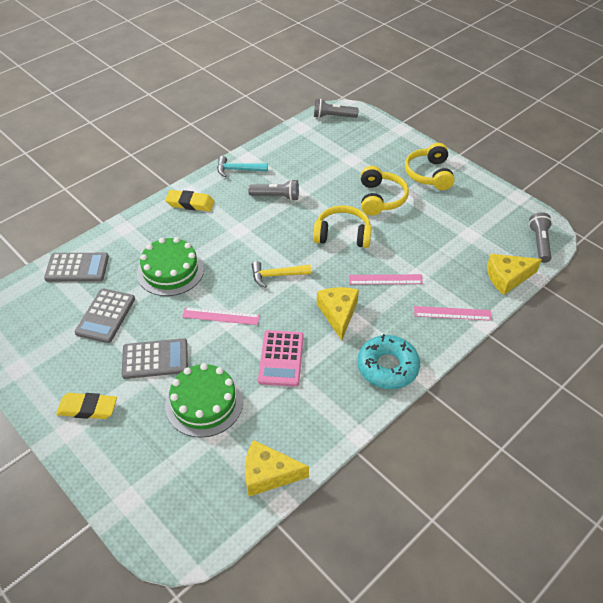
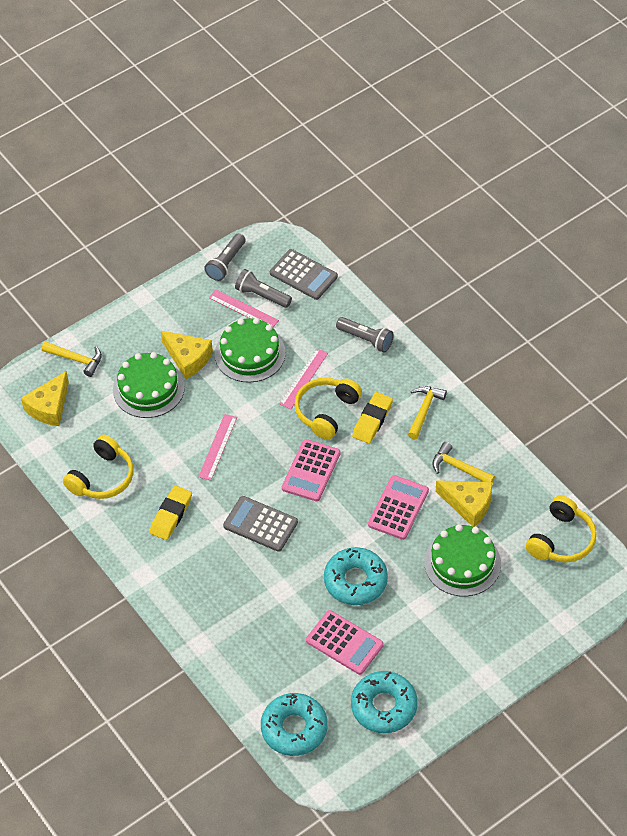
green cake: [137,237,204,296] [165,363,243,438] = 2 -> [113,352,185,418] [215,318,286,383] [424,524,501,596] = 3
grey calculator: [44,253,109,282] [75,288,135,343] [122,338,188,379] = 3 -> [223,496,298,552] [270,249,338,300] = 2
pink calculator: [258,330,304,387] = 1 -> [282,439,341,501] [306,610,384,675] [368,475,429,540] = 3
turquoise donut: [357,334,420,389] = 1 -> [261,693,328,756] [324,547,388,605] [351,671,418,733] = 3
turquoise hammer: [217,156,268,177] = 1 -> none = 0
yellow hammer: [252,261,311,288] = 1 -> [42,341,102,377] [408,386,447,439] [432,442,495,482] = 3

